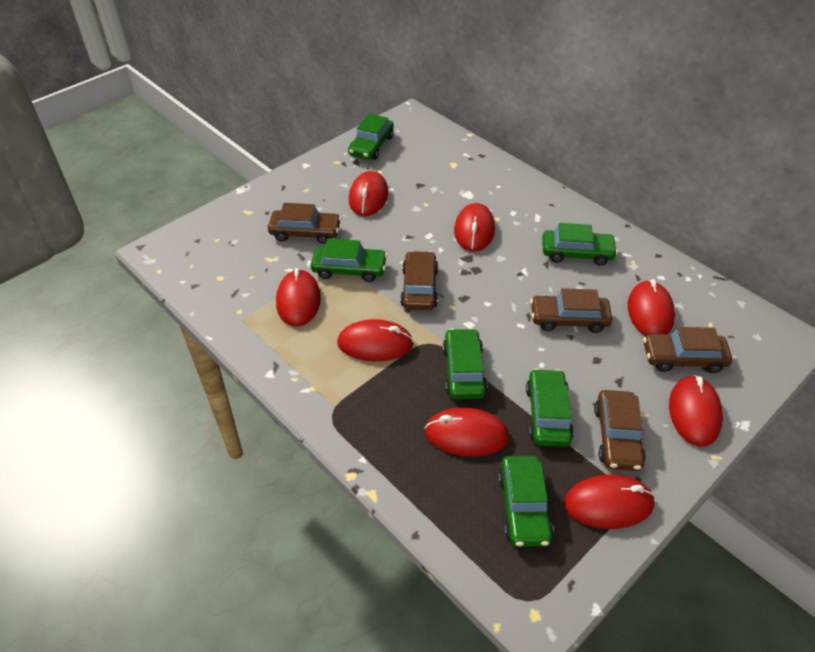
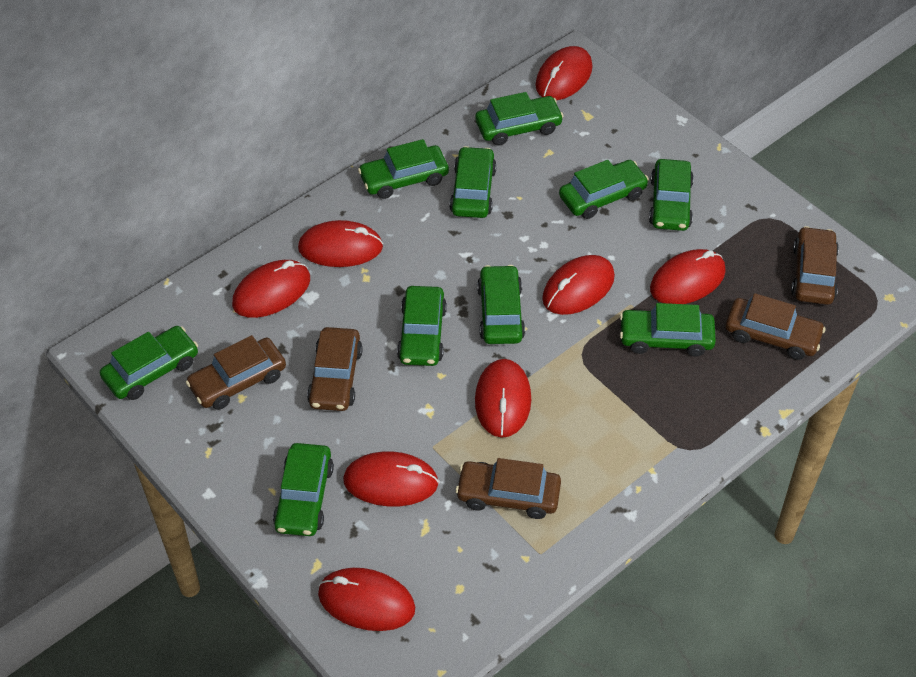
green car: [311,239,387,282] [348,114,394,160] [443,328,488,399] [498,456,554,547] [526,368,574,447] [542,223,618,266] = 6 -> [100,326,198,400] [273,443,334,536] [358,139,449,199] [397,286,447,366] [449,146,497,218] [475,92,564,145] [477,265,525,344] [559,160,649,219] [620,303,716,357] [649,159,694,231] = 10

